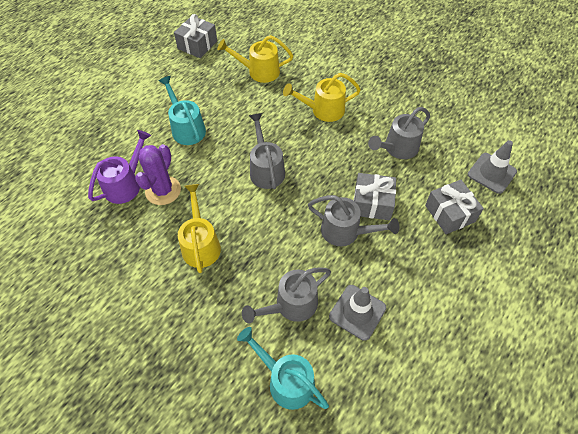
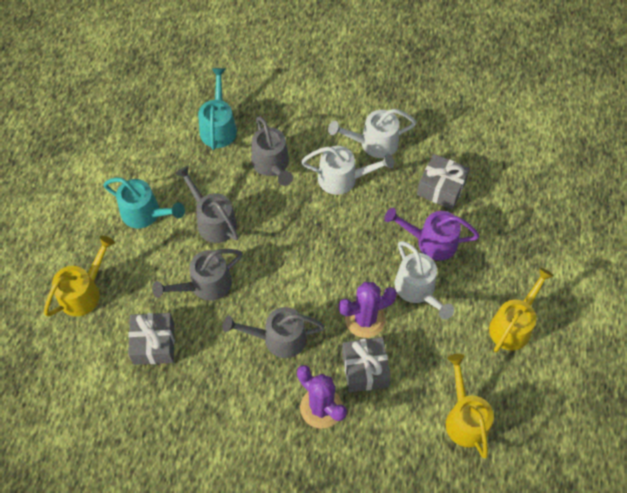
grey traffic cone: [329,285,386,341] [468,140,517,194] = 2 -> none = 0
purple cactus: [135,144,181,205] = 1 -> [297,365,347,428] [338,282,397,338] = 2
white watering can: none = 0 -> [301,146,394,195] [328,109,416,158] [394,241,454,319] = 3

